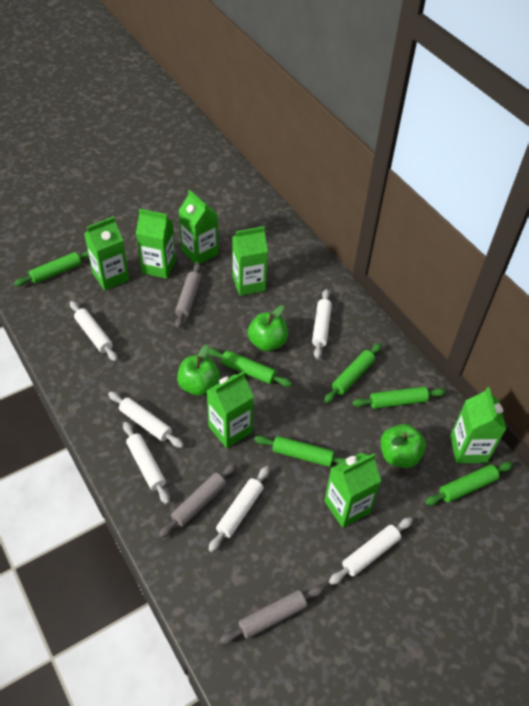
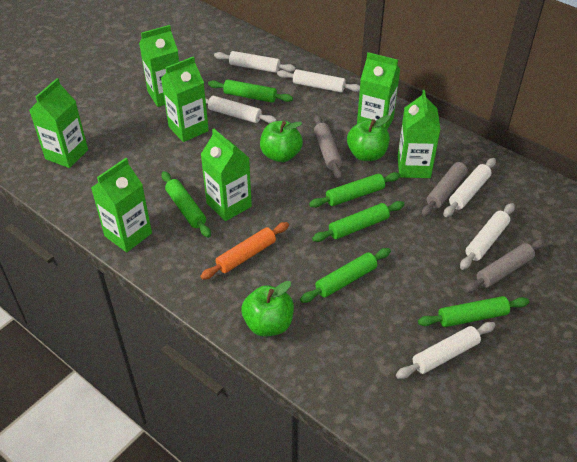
orange rolling pin: none = 0 -> [200,222,289,280] = 1

